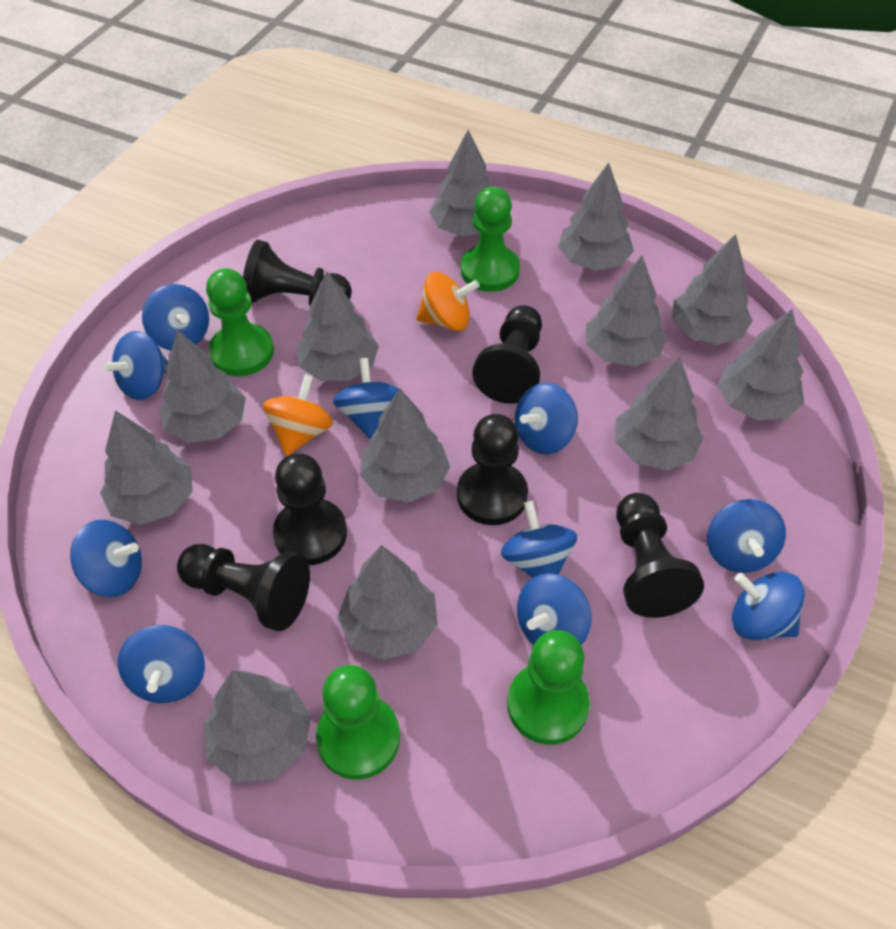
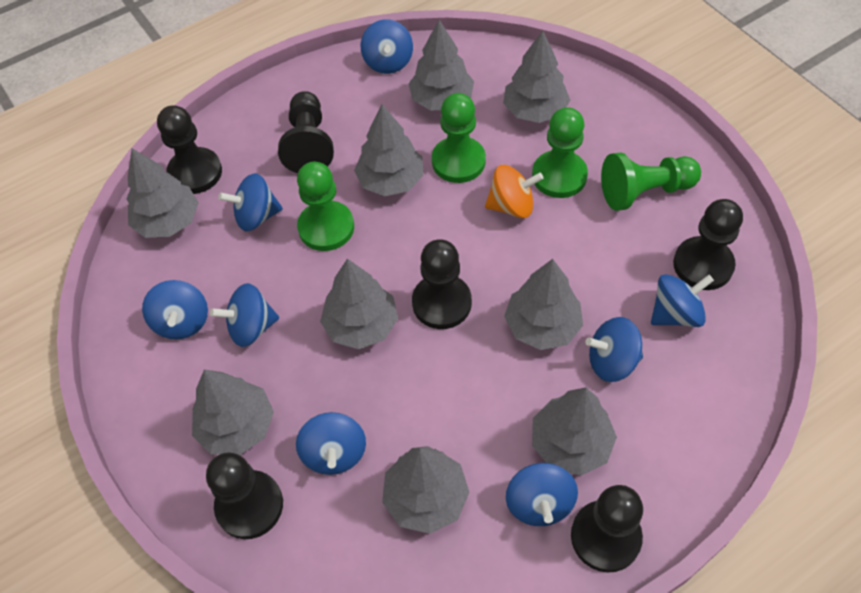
blue spinning top: [70,520,142,597] [103,331,168,400] [118,625,205,703] [142,284,209,350] [333,358,399,439] [500,500,577,578] [515,382,578,454] [517,573,591,645] [707,499,786,573] [732,572,805,640] = 10 -> [142,280,208,339] [210,283,279,347] [218,173,283,232] [296,412,366,475] [361,19,413,74] [506,463,578,526] [585,317,643,382] [651,274,714,327] = 8
grey tree: [100,410,193,525] [159,331,246,443] [203,670,311,782] [297,271,379,381] [338,545,438,660] [360,389,450,502] [429,130,493,236] [558,162,634,271] [586,256,667,367] [616,357,703,470] [672,234,753,345] [718,309,804,420] = 12 -> [126,148,198,238] [192,370,274,455] [320,259,398,349] [354,105,424,196] [382,446,469,534] [408,20,474,111] [503,30,570,123] [504,259,583,350] [532,388,617,476] = 9
orange spinning top: [263,374,333,456] [416,272,479,331] = 2 -> [485,165,543,218] = 1

